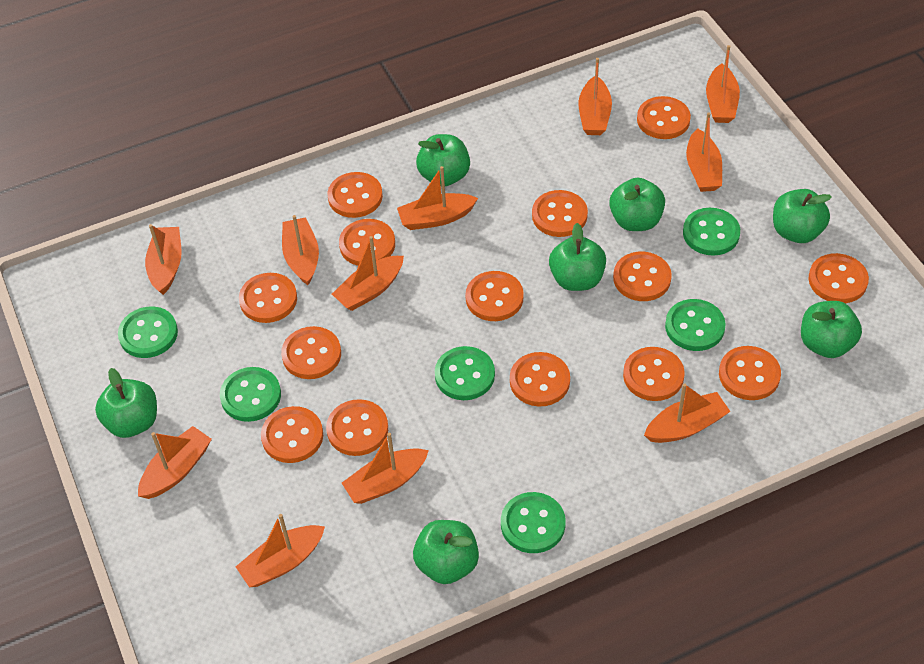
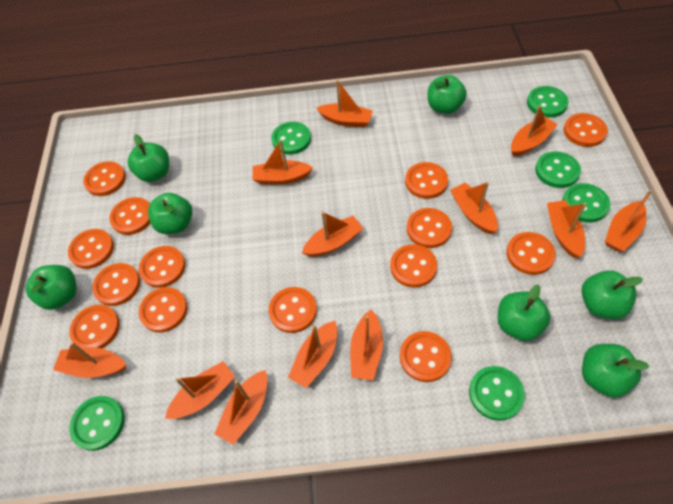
orange boat: [138,426,212,499] [145,224,182,295] [236,514,325,587] [282,215,319,285] [332,236,404,311] [342,433,429,504] [397,166,478,230] [578,58,612,135] [644,383,731,443] [686,112,722,192] [706,45,740,123] = 11 -> [53,342,126,378] [165,361,235,419] [215,370,267,445] [253,140,313,184] [288,321,337,388] [302,211,364,257] [317,80,373,127] [350,309,383,380] [450,182,498,234] [511,105,558,156] [547,200,587,258] [605,190,652,252] = 12

